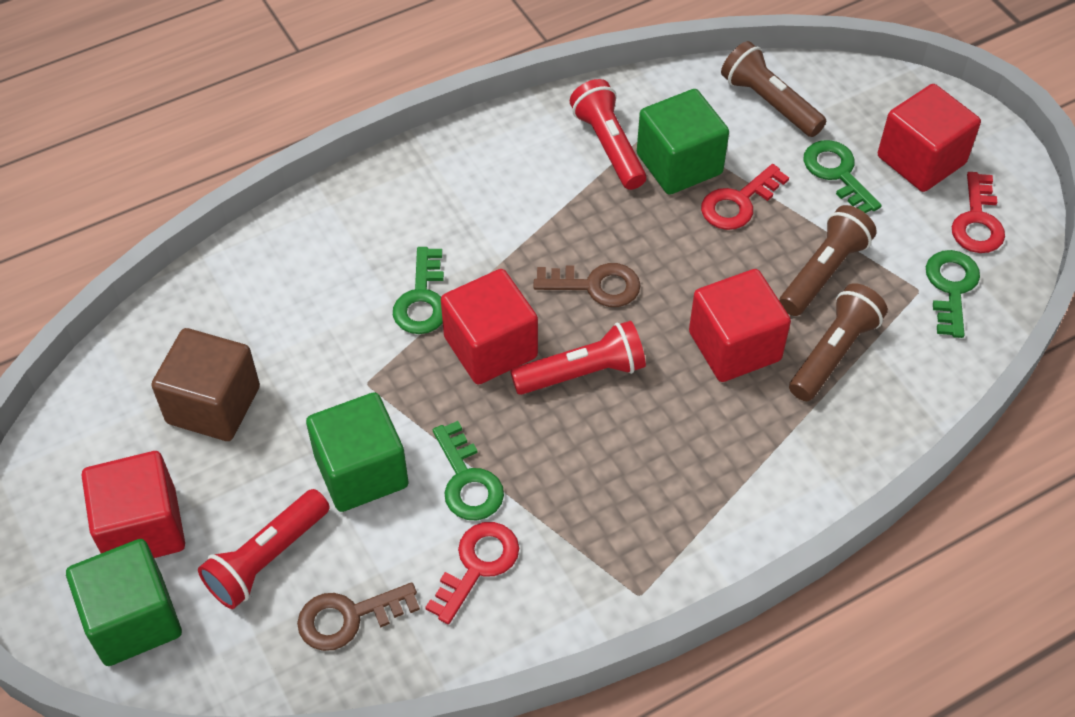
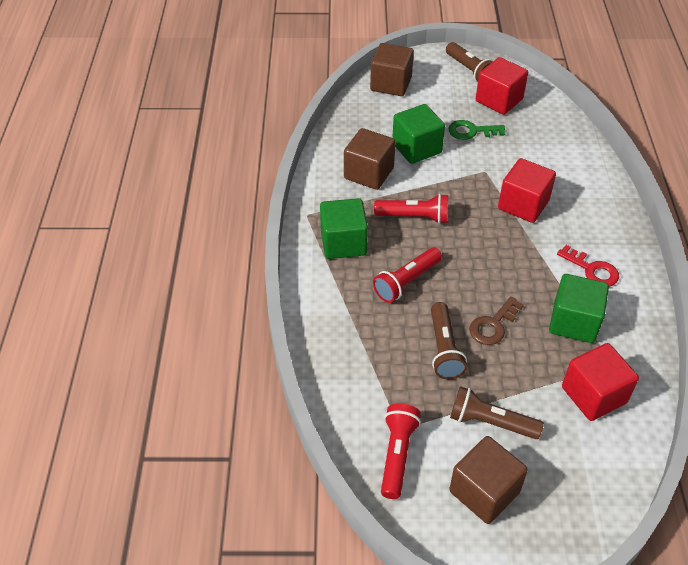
brown cube: [151,328,260,441] = 1 -> [344,128,396,190] [370,43,414,96] [449,436,528,524] = 3
brown key: [297,583,420,651] [534,263,641,307] = 2 -> [469,296,524,345] = 1
green key: [393,247,444,334] [433,421,504,520] [804,140,882,213] [926,250,980,338] = 4 -> [449,120,505,140] = 1
red cube: [82,451,185,558] [441,269,538,385] [689,269,791,382] [878,84,981,192] = 4 -> [476,57,528,115] [498,158,556,223] [562,343,639,421] = 3
red key: [425,522,519,624] [701,164,789,230] [952,172,1005,253] = 3 -> [557,245,619,287] = 1

